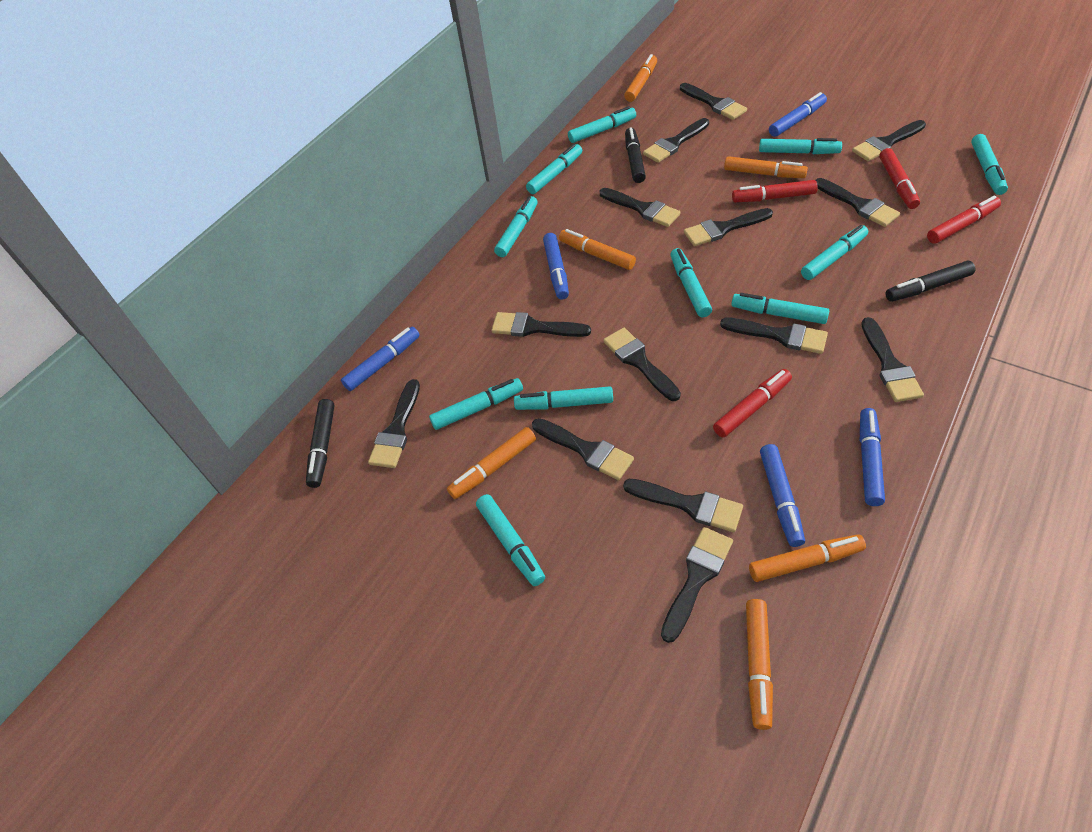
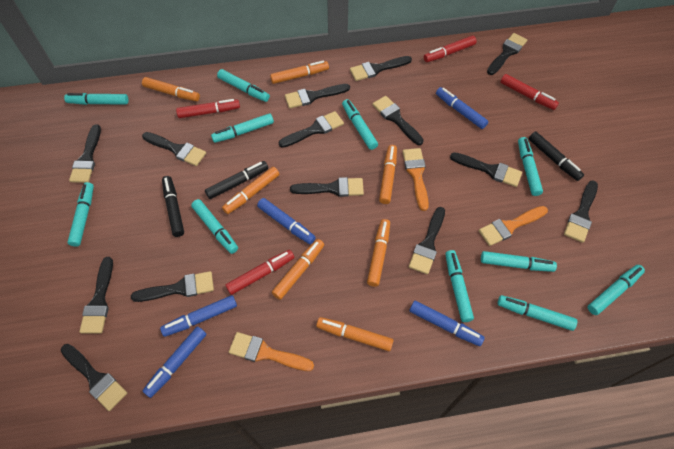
orange brush: none = 0 -> [229,332,314,371] [403,148,429,211] [479,206,548,246] = 3
orange marker: [447,427,536,499] [559,229,636,270] [624,54,657,102] [724,156,808,178] [746,599,773,730] [749,534,866,582] = 6 -> [142,77,200,101] [222,167,279,214] [270,61,329,84] [272,239,324,300] [316,317,394,351] [367,219,390,287] [379,145,397,204] = 7

